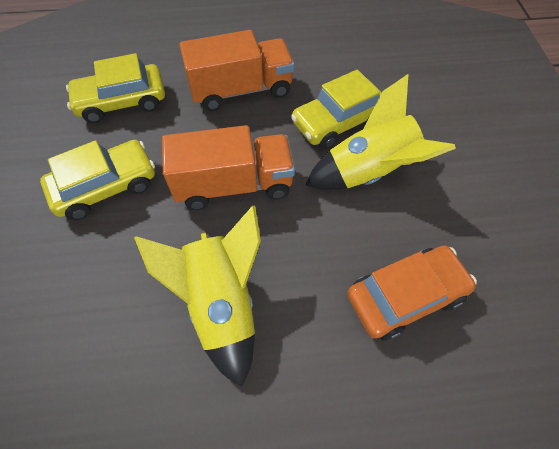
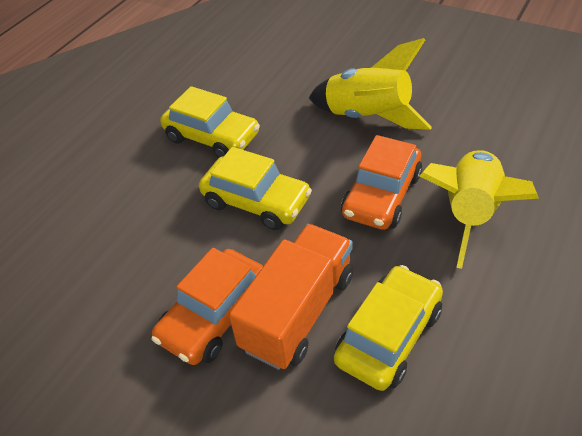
orange car: [347,245,477,341] = 1 -> [151,248,263,365] [341,135,422,230] = 2
orange truck: [162,125,295,210] [179,30,294,111] = 2 -> [229,224,353,370] = 1

